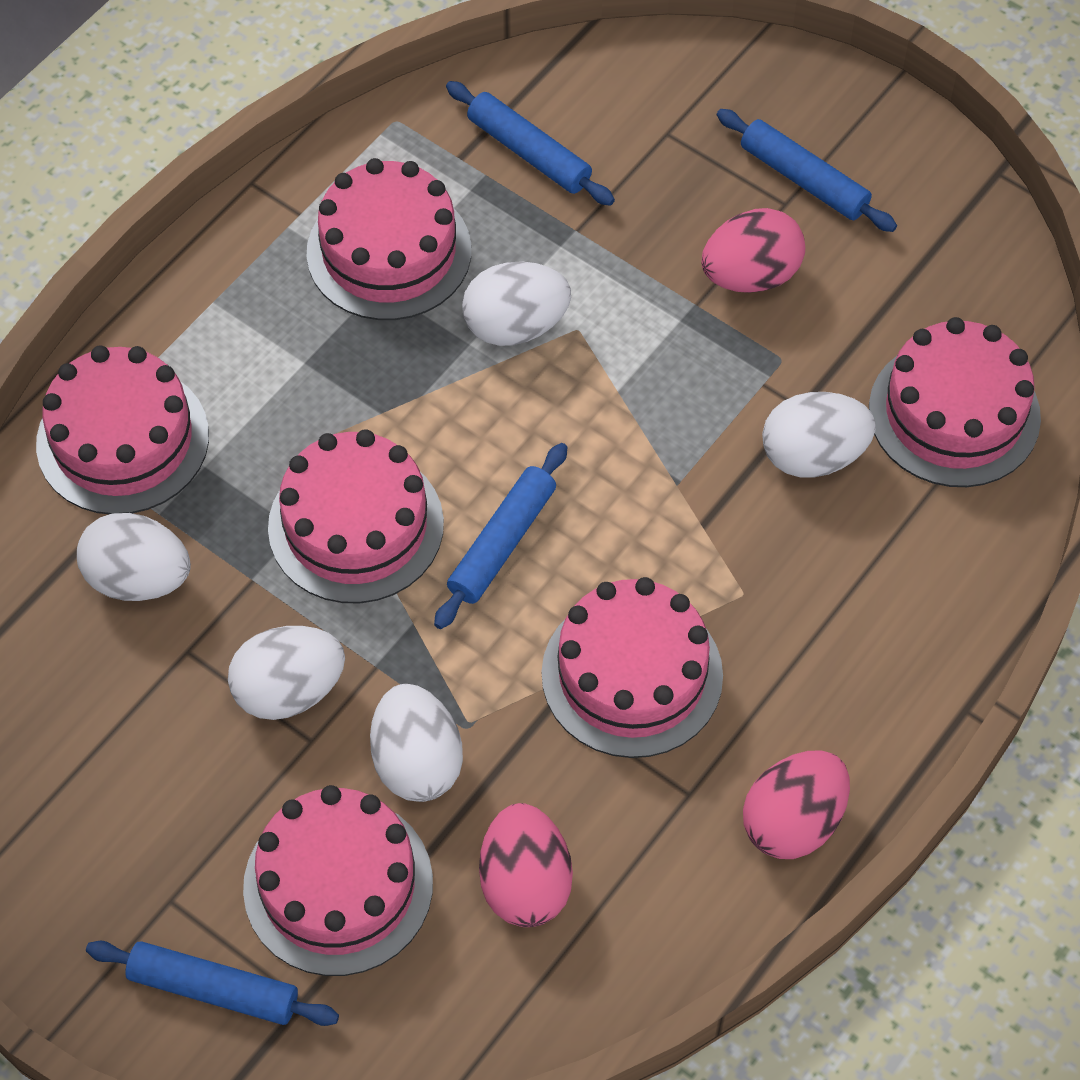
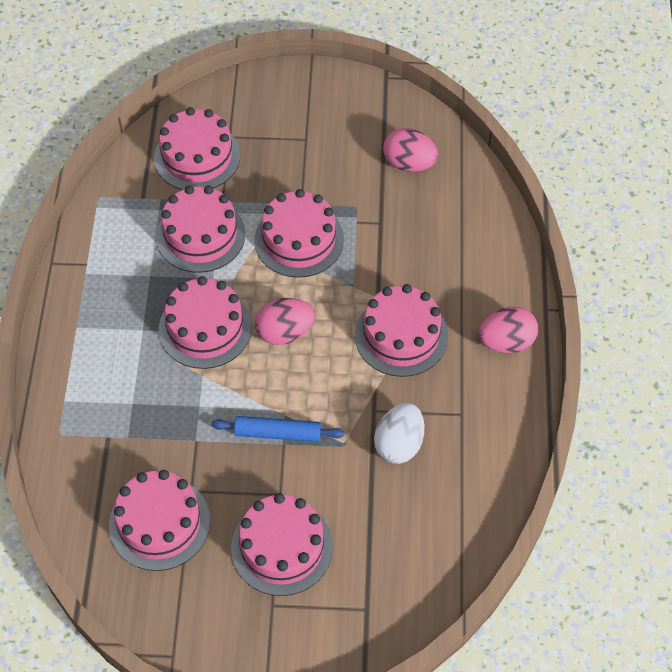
blue rolling pin: [86,941,339,1026] [434,443,567,629] [446,81,615,206] [717,109,897,232] = 4 -> [211,416,344,442] = 1
pink cake: [36,345,209,514] [243,785,433,976] [268,429,444,603] [307,158,471,320] [542,577,723,758] [869,317,1041,487] = 6 -> [109,470,210,571] [154,107,240,190] [156,186,245,273] [159,276,252,369] [231,493,333,596] [254,189,344,278] [355,284,448,377] = 7
white egg: [77,513,191,601] [228,626,345,720] [370,684,463,802] [462,261,571,346] [762,392,876,478] = 5 -> [374,403,424,464] = 1

